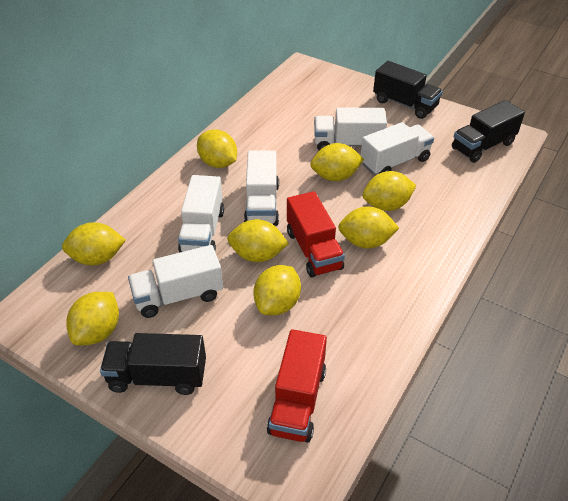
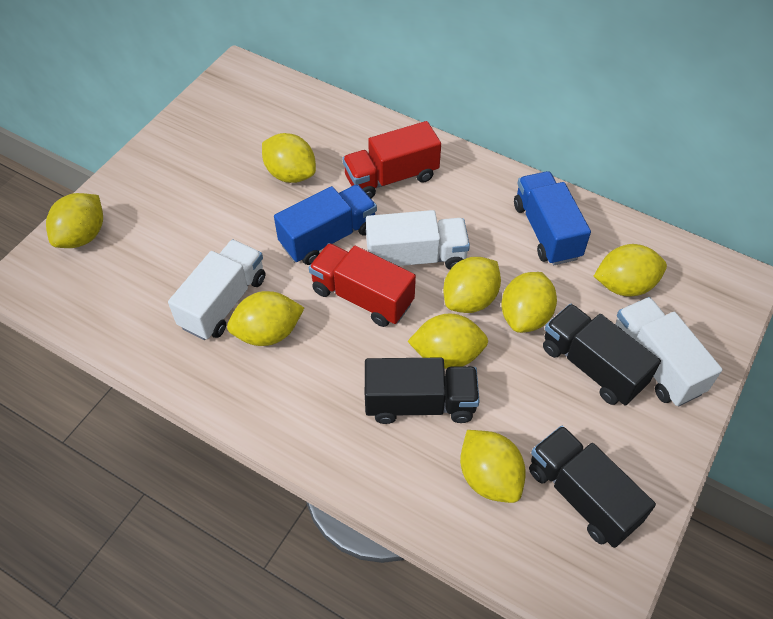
blue truck: none = 0 -> [274,184,377,265] [514,171,591,265] = 2
white truck: [128,245,223,318] [178,175,224,253] [244,151,279,226] [314,108,387,150] [361,122,434,175] = 5 -> [168,239,265,340] [366,210,470,270] [615,297,722,406] = 3

